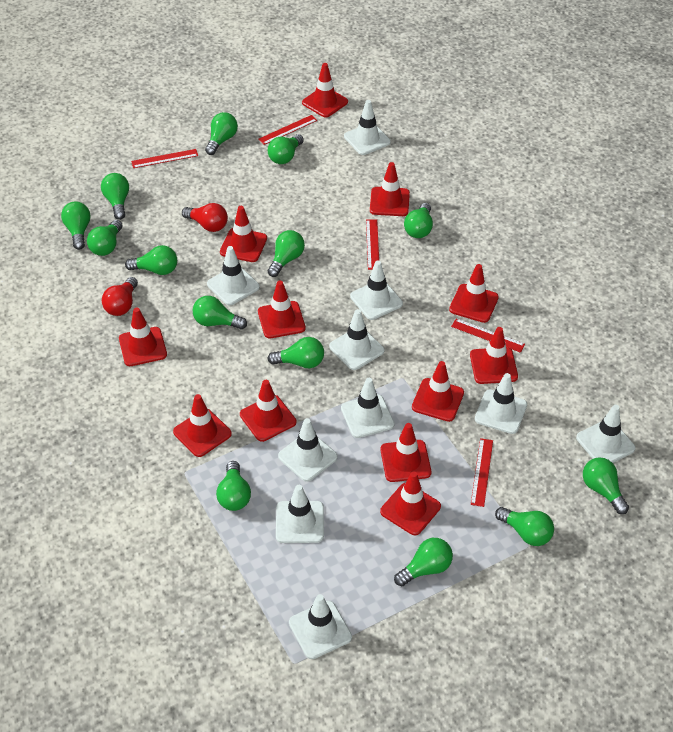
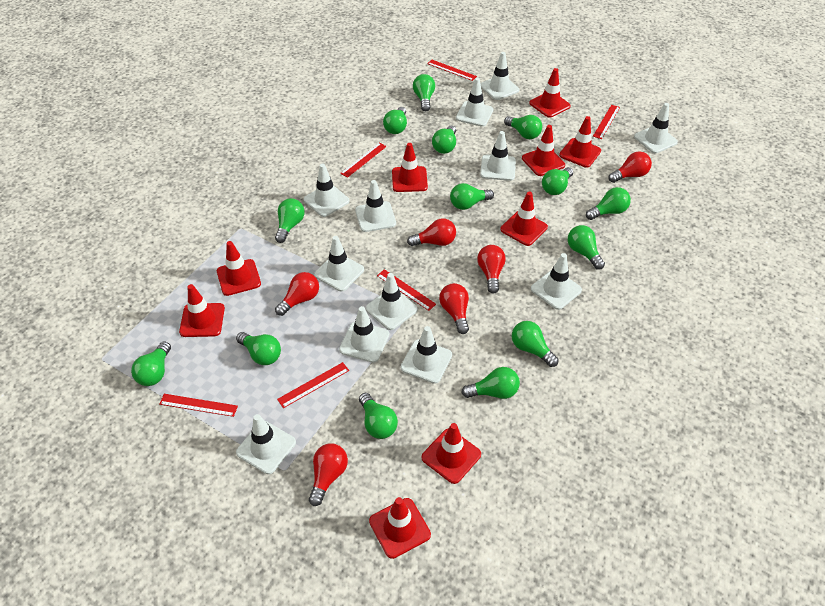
red light bulb: [102,277,138,316] [182,203,228,232] = 2 -> [275,272,319,316] [309,444,348,506] [407,218,456,246] [439,283,469,334] [477,245,506,294] [608,151,652,183] = 6
red ruler: [131,149,198,168] [258,115,317,145] [366,219,379,270] [451,318,525,353] [471,438,493,507] = 5 -> [159,394,238,417] [277,362,349,408] [340,143,387,178] [377,269,436,311] [427,60,477,81] [593,105,620,139] = 6
red traffic cone: [119,307,167,366] [173,394,232,457] [220,206,267,262] [240,380,296,442] [258,281,306,339] [302,63,348,118] [370,162,410,216] [380,423,431,482] [380,471,441,535] [412,361,464,422] [449,264,499,323] [470,327,518,384] = 12 -> [179,284,225,337] [217,241,261,296] [369,497,431,559] [392,143,428,192] [422,423,481,484] [500,192,548,246] [522,125,565,176] [530,68,571,118] [559,116,601,168] = 9
white traffic cone: [207,246,260,305] [276,485,324,543] [278,418,338,482] [289,594,352,659] [329,309,384,370] [341,378,395,438] [344,100,391,155] [350,261,403,320] [475,373,527,434] [576,405,636,463] = 10 -> [236,414,296,474] [304,164,350,217] [314,236,364,291] [339,306,389,363] [355,180,396,232] [366,273,418,330] [401,326,452,384] [456,78,494,127] [480,131,516,181] [481,52,519,100] [531,253,582,310] [634,103,678,153] = 12

